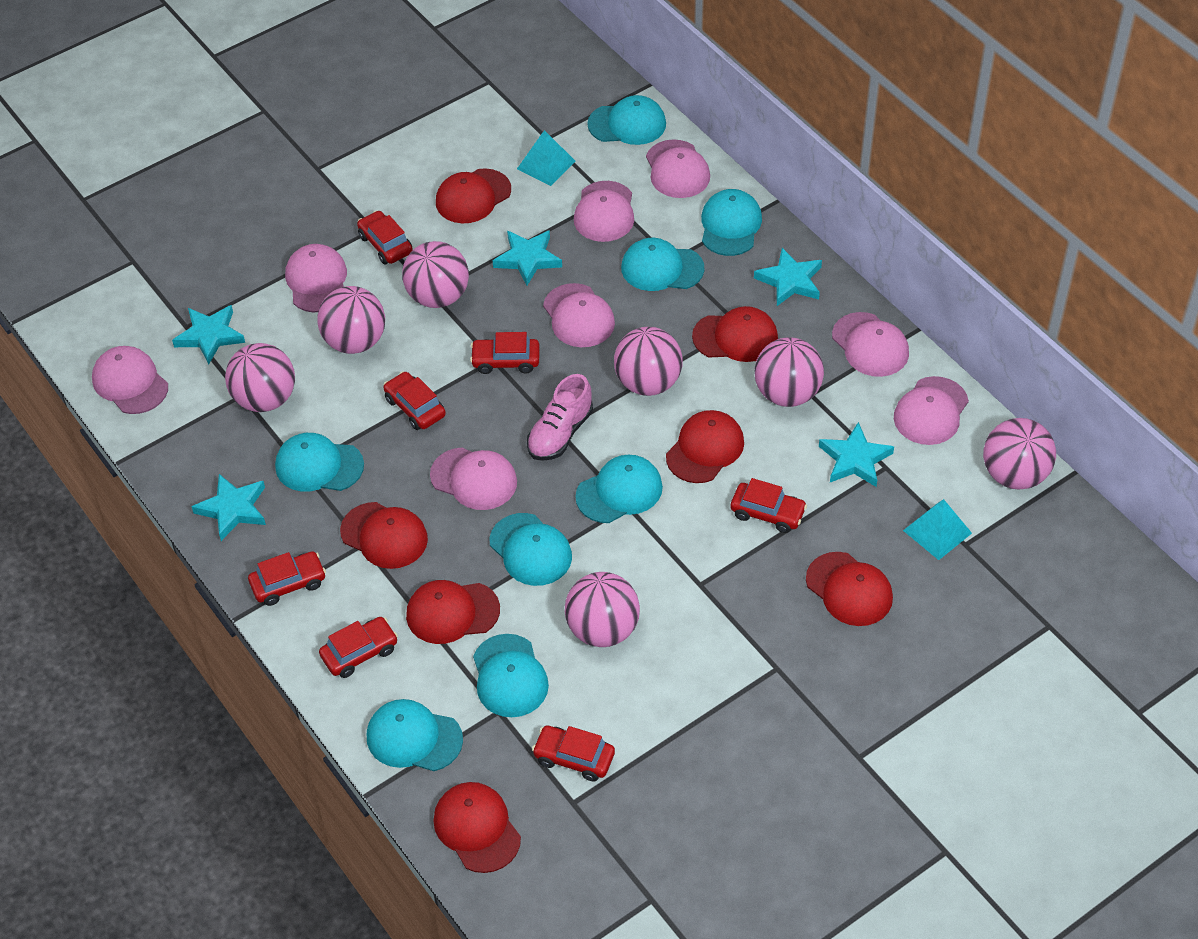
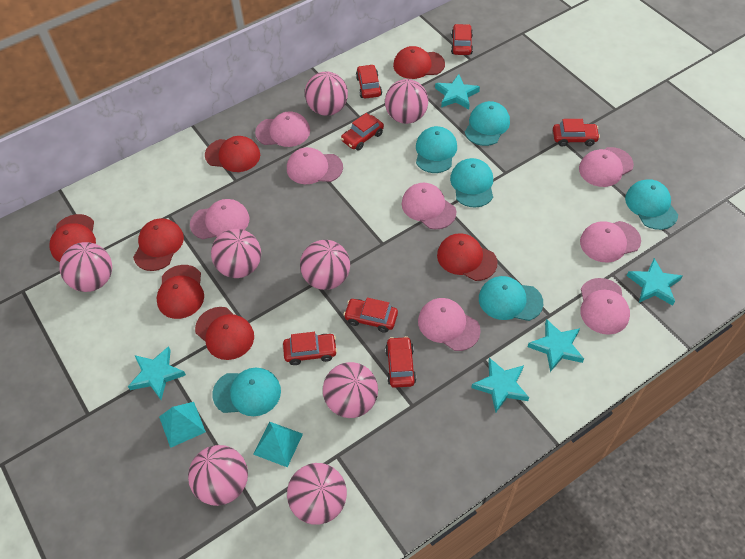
pink ball: [225,343,295,412] [317,286,385,354] [402,241,469,308] [565,572,640,647] [614,327,683,396] [754,337,824,407] [983,418,1056,490] = 7 -> [59,242,112,292] [188,445,248,506] [211,229,261,278] [287,463,347,525] [300,240,350,290] [305,71,348,116] [323,362,378,418] [385,79,428,124] = 8
pink shoe: [527,374,593,461] = 1 -> none = 0
turquoise cap: [275,433,364,492] [367,699,463,771] [473,634,549,717] [490,513,572,586] [575,455,663,523] [587,95,666,145] [621,238,705,291] [701,189,762,256] = 8 -> [212,368,281,416] [416,126,457,173] [450,158,493,207] [465,101,510,146] [479,276,543,321] [625,179,678,230] = 6

